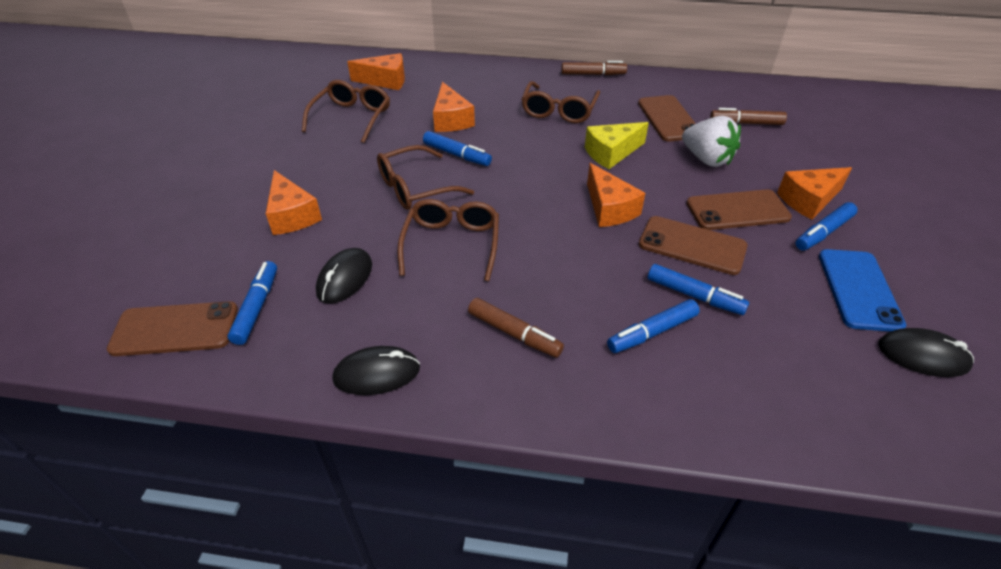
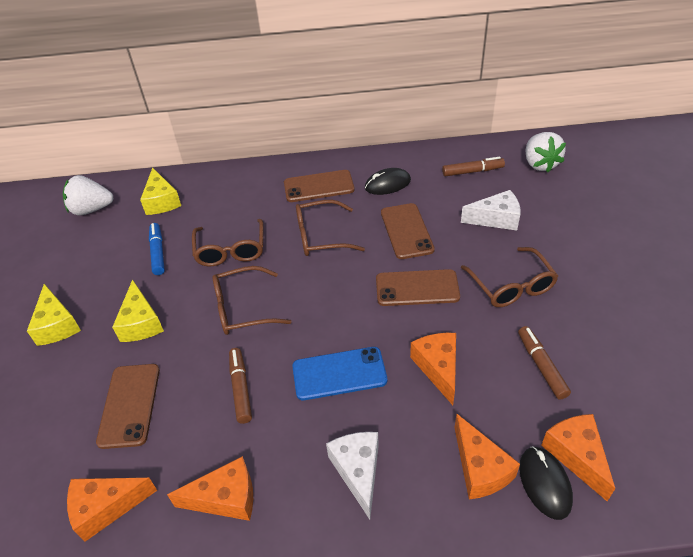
black mouse: [316,248,372,304] [332,346,420,395] [878,328,974,377] = 3 -> [365,168,411,195] [519,446,573,520] = 2
blue marker: [227,261,277,345] [423,131,492,166] [607,299,700,353] [648,264,749,315] [795,202,858,250] = 5 -> [149,223,165,275] = 1
white cheese: none = 0 -> [326,432,379,519] [461,190,520,230] = 2
white strawberry: [682,116,741,167] = 1 -> [63,175,113,216] [526,132,566,172] = 2
yellow cheese: [585,122,649,169] = 1 -> [27,284,81,346] [112,279,164,342] [140,167,181,215] = 3

